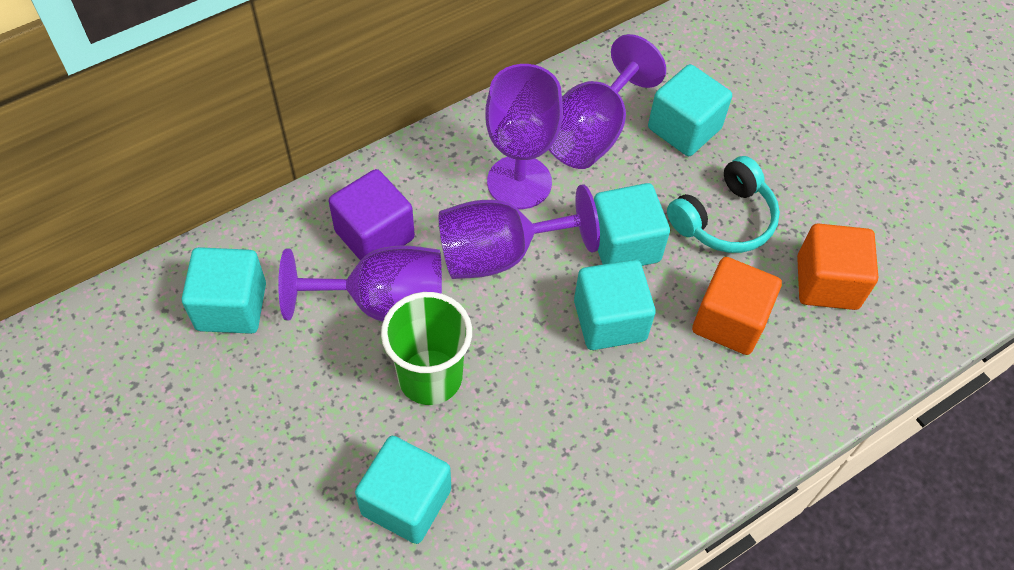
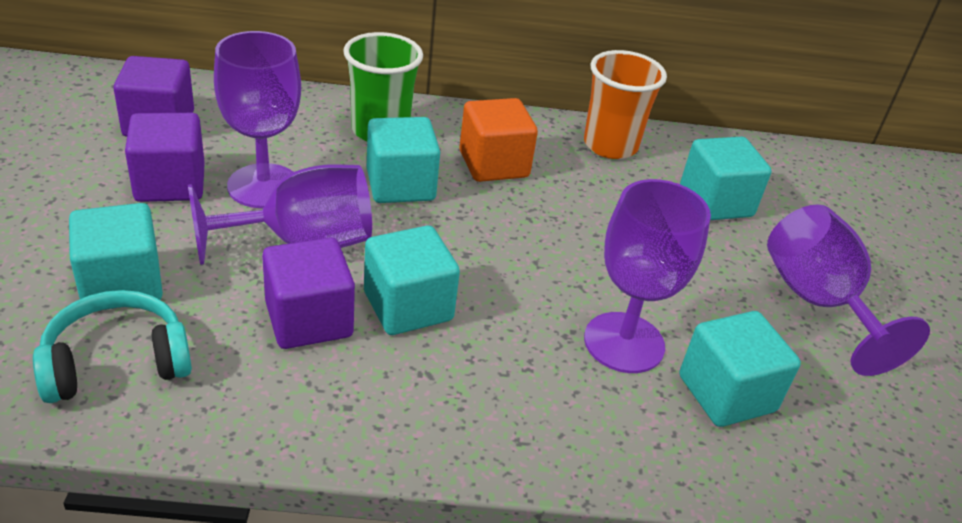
orange cube: [692,257,782,355] [797,223,878,310] = 2 -> [460,98,538,182] = 1
orange cup: none = 0 -> [584,50,667,159] = 1
purple cube: [329,169,415,261] = 1 -> [113,56,194,137] [125,113,205,202] [262,237,355,349] = 3

